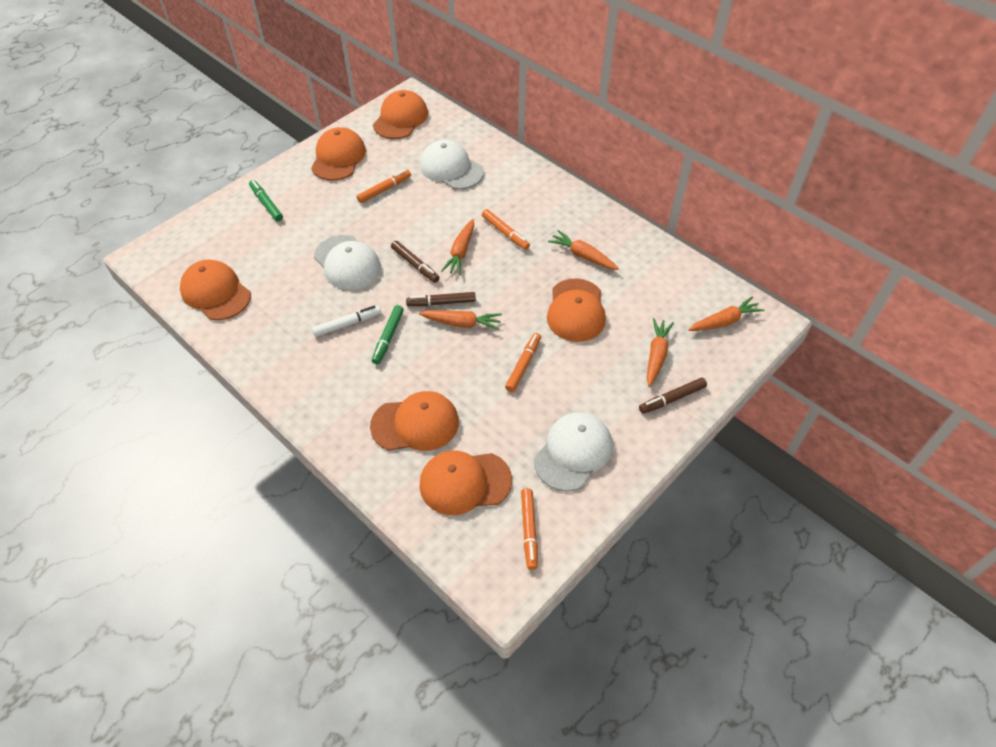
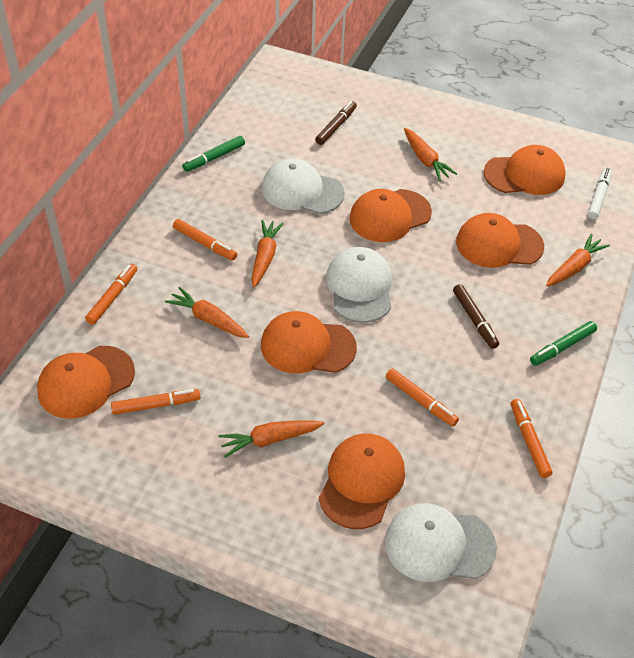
brown marker: [391,241,440,283] [406,292,476,306] [639,378,707,414] = 3 -> [315,101,357,145] [453,284,499,349] = 2
orange marker: [357,170,411,203] [482,209,530,250] [505,333,541,392] [521,488,538,570] = 4 -> [85,264,137,325] [111,389,201,415] [173,219,237,261] [386,368,459,426] [511,399,553,478] = 5

